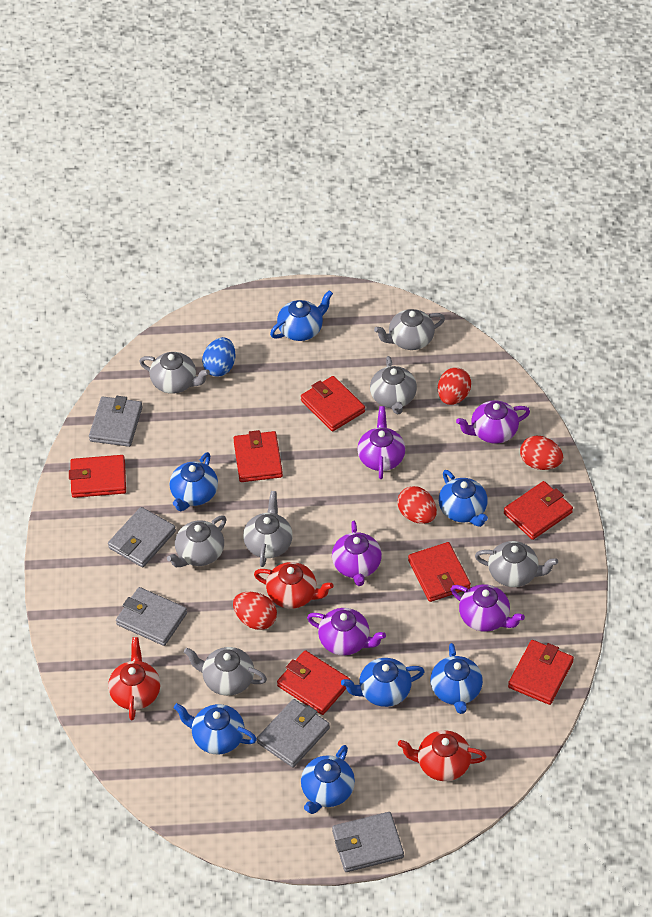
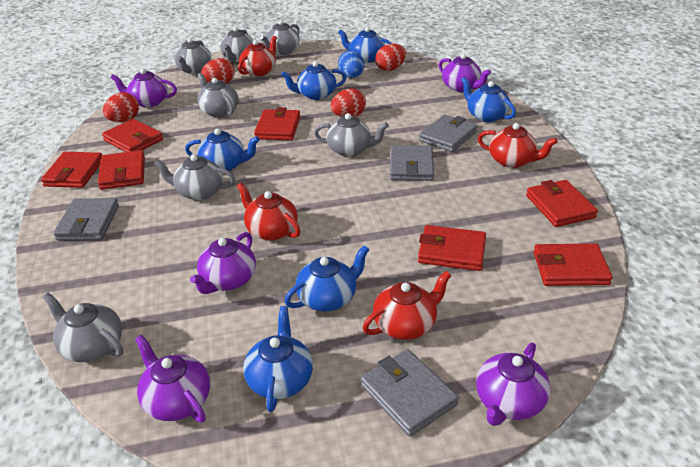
blue teapot: [169,452,218,511] [173,703,257,754] [270,290,333,341] [301,745,355,814] [341,658,425,707] [430,643,483,714] [439,470,488,527] = 7 -> [185,129,260,171] [243,306,313,412] [281,61,346,100] [285,245,370,312] [338,27,392,63] [461,77,516,122] = 6
grey wallet: [89,396,142,447] [108,507,176,567] [116,587,187,646] [257,699,330,768] [332,812,404,872] = 5 -> [53,198,119,240] [361,349,459,437] [390,145,434,181] [419,115,478,152] = 4
red teapot: [108,637,160,720] [254,562,333,609] [398,730,487,781] = 3 -> [237,183,300,241] [238,36,277,77] [363,271,452,340] [478,123,558,168] = 4

